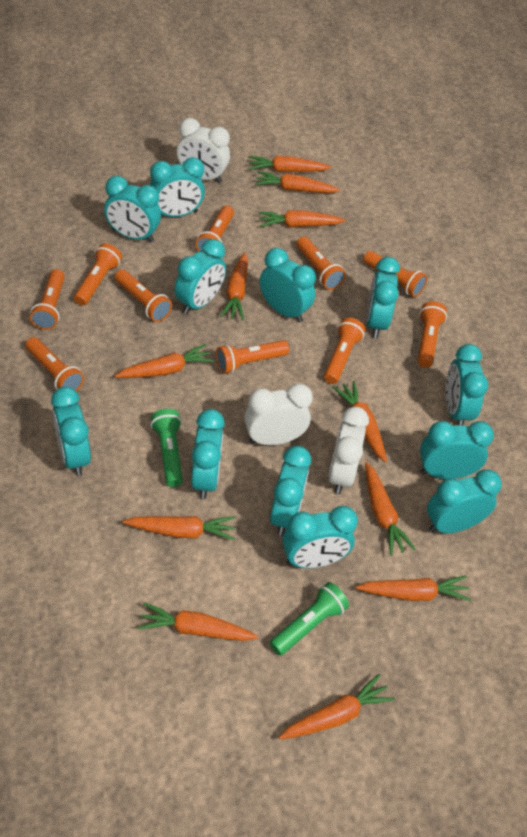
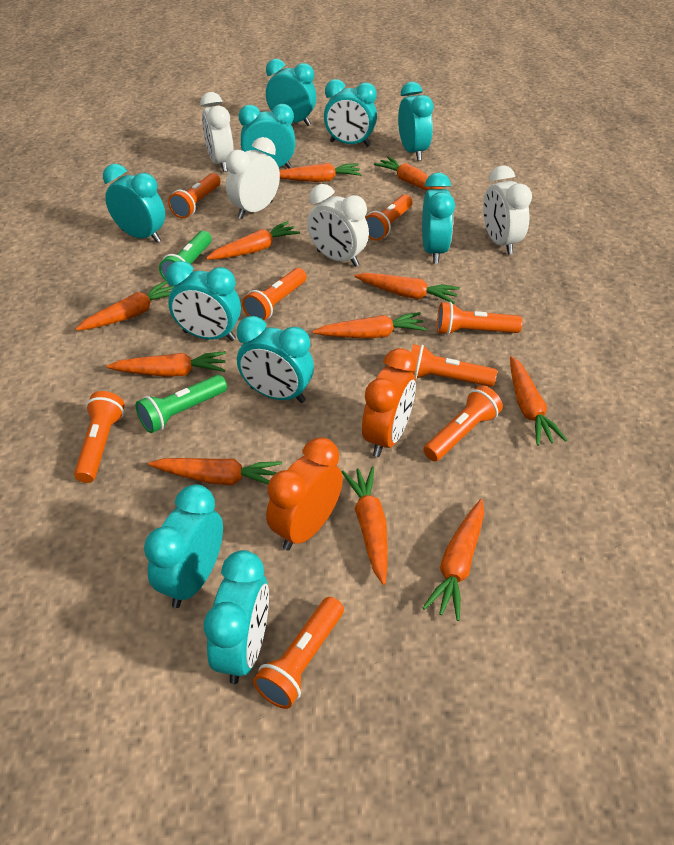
orange clock: none = 0 -> [266,437,343,551] [362,348,417,457] = 2
orange flashlight: [25,337,84,391] [30,269,65,330] [74,243,122,306] [115,270,172,322] [196,206,234,251] [216,340,289,374] [297,236,346,290] [324,318,366,384] [363,251,427,297] [418,301,447,368] = 10 -> [74,391,125,483] [168,173,221,219] [242,268,307,320] [253,597,344,709] [365,194,412,241] [410,344,497,387] [423,385,503,461] [437,302,523,335] = 8
turquoise clock: [51,387,91,476] [104,176,161,242] [150,157,205,217] [174,239,226,314] [191,409,225,499] [260,248,316,322] [270,446,311,535] [283,506,358,568] [366,257,400,338] [420,421,494,479] [427,469,502,533] [446,344,488,425] = 12 -> [103,164,165,243] [144,484,223,608] [166,261,241,341] [204,550,269,684] [237,316,314,403] [239,104,295,169] [266,59,316,126] [324,79,377,147] [398,82,434,161] [422,172,455,263] = 10
white clock: [177,118,230,183] [244,384,313,445] [328,406,369,494] = 3 -> [200,92,234,172] [226,137,280,219] [307,184,369,267] [483,165,532,255] = 4

